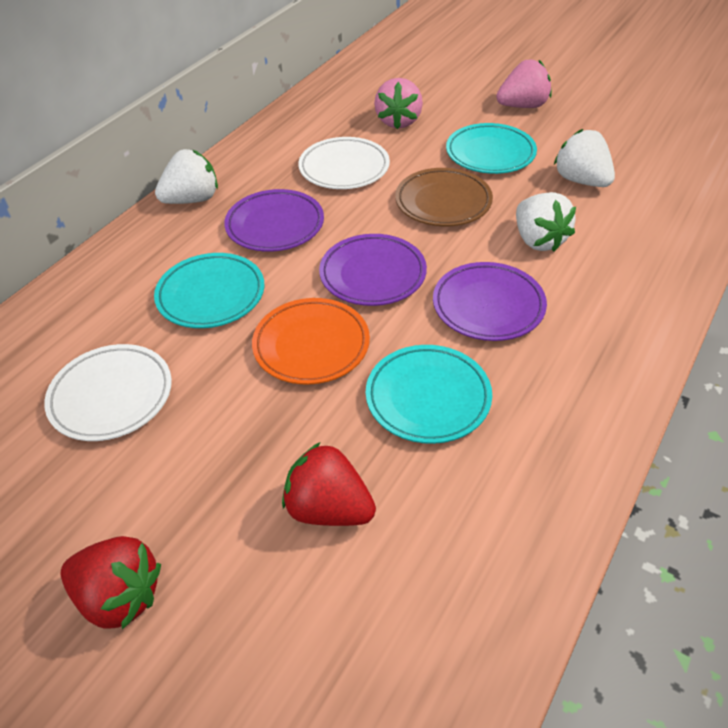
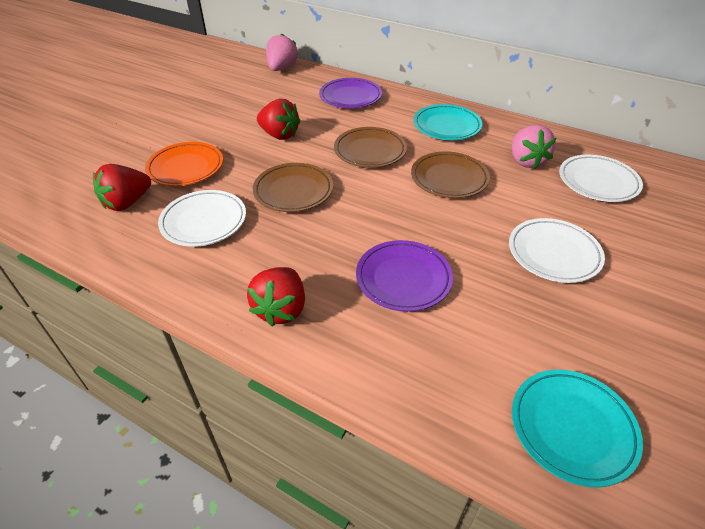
brown plate: [395,168,493,226] = 1 -> [253,163,333,212] [334,127,407,168] [411,151,490,198] = 3
purple plate: [224,189,324,252] [319,234,427,306] [433,262,547,341] = 3 -> [319,78,382,108] [356,240,453,312] = 2
red strawberry: [61,536,161,630] [282,442,376,526] = 2 -> [93,164,151,211] [247,267,305,327] [257,99,301,140] = 3
turquoise plate: [154,253,264,328] [366,345,492,444] [446,123,537,174] = 3 -> [413,104,482,140] [512,370,643,487] = 2
white plate: [44,344,172,441] [298,137,390,189] = 2 -> [158,190,246,247] [509,218,605,283] [559,155,643,202] = 3
white strawberry: [155,149,218,204] [516,192,576,252] [554,129,615,187] = 3 -> none = 0

